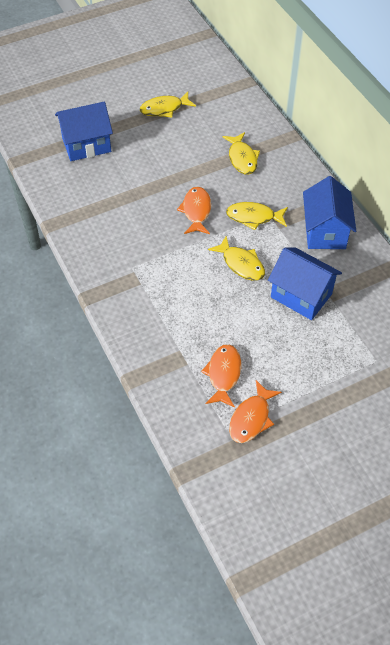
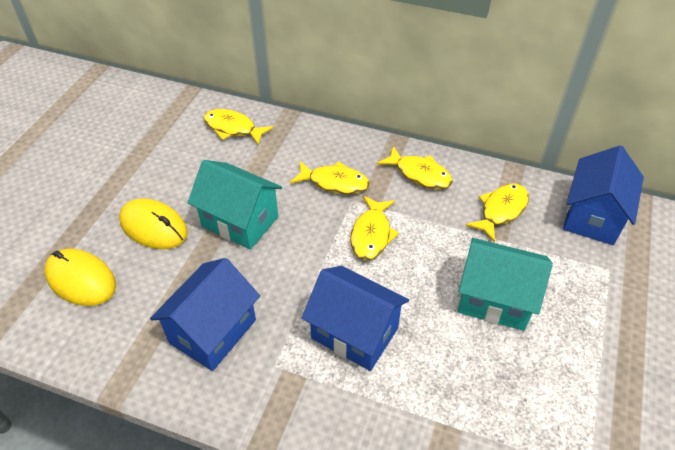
orange fish: [177,187,211,234] [201,344,241,408] [229,380,282,443] = 3 -> none = 0
turquoise house: none = 0 -> [188,160,282,250] [458,238,553,331] = 2
yellow fish: [140,92,196,117] [208,236,265,281] [223,132,260,175] [226,202,288,230] = 4 -> [203,109,274,146] [290,161,370,194] [350,196,399,260] [377,146,453,189] [466,184,529,242] = 5
yellow mouse: none = 0 -> [44,249,116,306] [119,198,188,249] = 2

